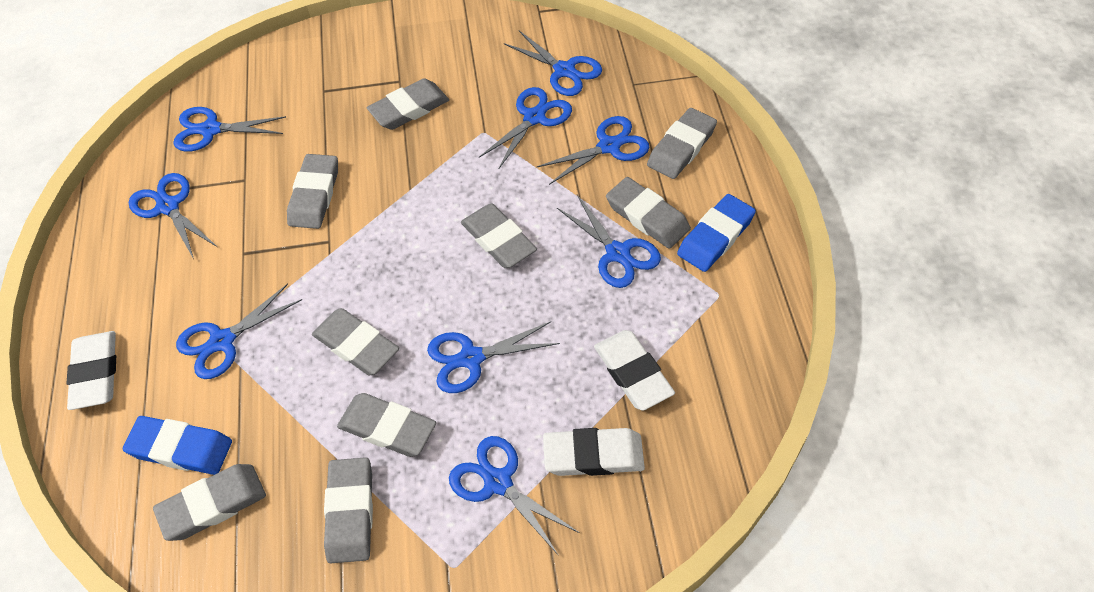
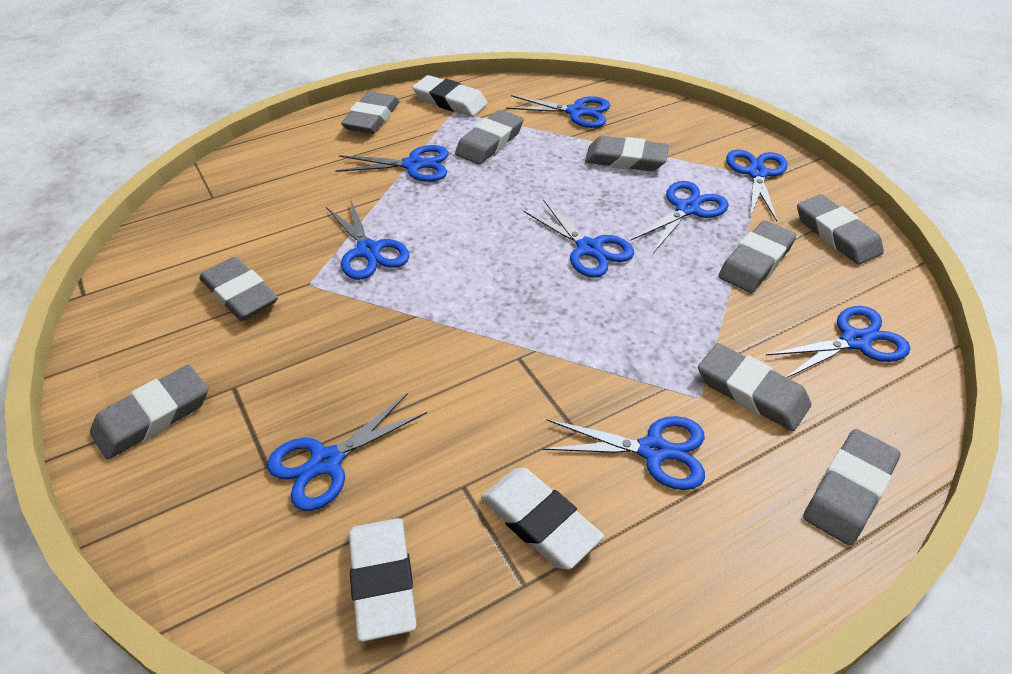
blue eraser: [123,416,232,475] [677,194,756,272] = 2 -> none = 0

